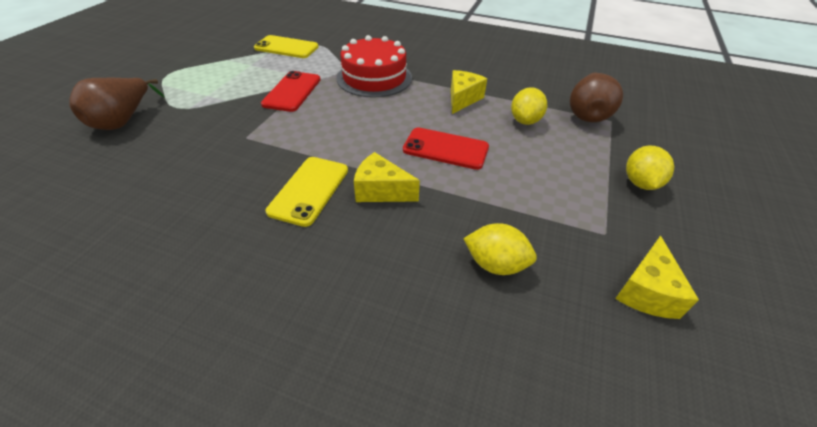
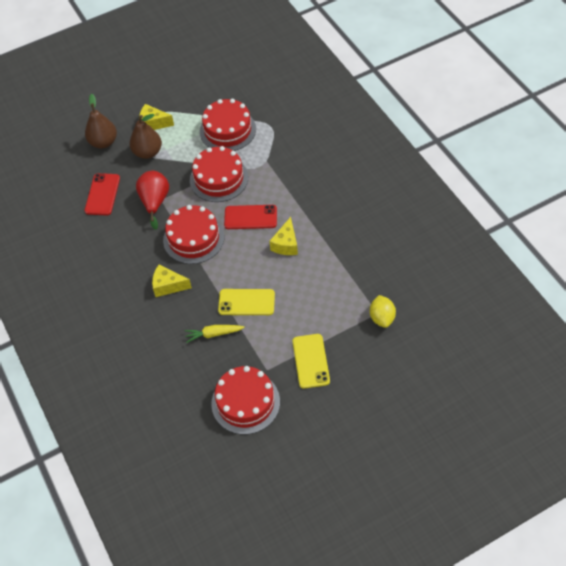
red cake: [337,35,412,98] = 1 -> [163,205,224,264] [190,146,248,202] [200,99,256,151] [211,366,280,435] = 4
red pear: none = 0 -> [136,171,169,230] = 1
yellow carrot: none = 0 -> [184,325,245,343] = 1
yellow lemon: [463,223,537,275] [511,87,547,125] [626,146,674,190] = 3 -> [370,295,396,328] = 1

